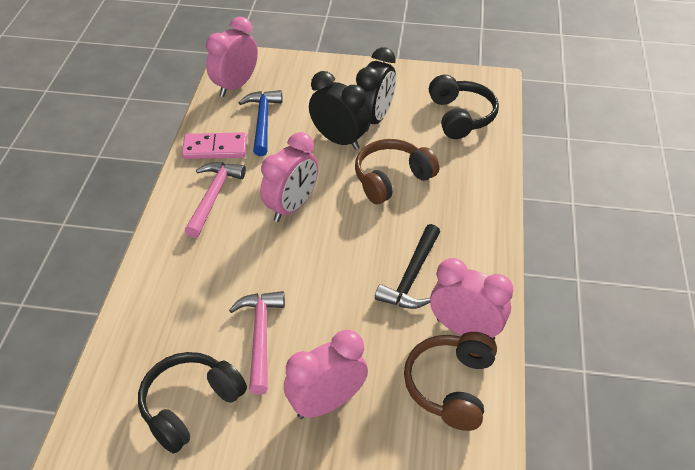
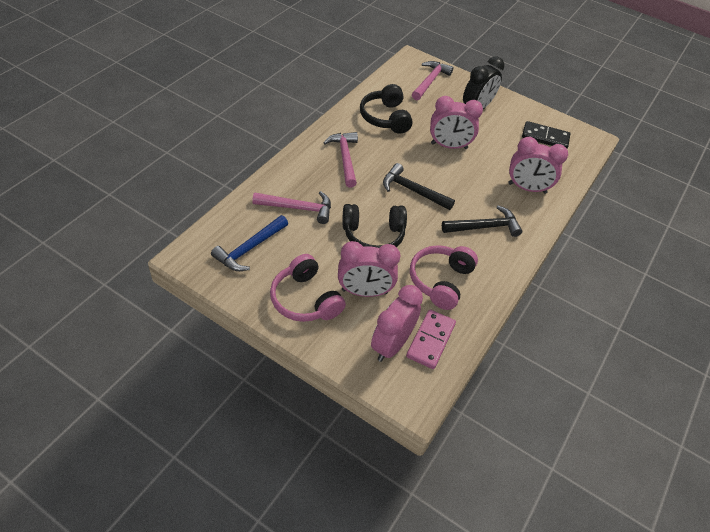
black clock: [309,71,369,150] [356,47,396,132] = 2 -> [463,56,504,109] = 1
black domino: none = 0 -> [522,121,571,148] = 1
black hammer: [375,224,440,309] = 1 -> [383,163,455,210] [442,206,522,237] = 2
brown headphones: [355,139,439,204] [404,332,497,431] = 2 -> none = 0
pink hammer: [185,162,246,238] [229,291,285,395] = 2 -> [252,191,331,224] [323,132,358,188] [412,61,453,100] = 3
pink headphones: none = 0 -> [270,254,346,322] [410,245,478,310] = 2

